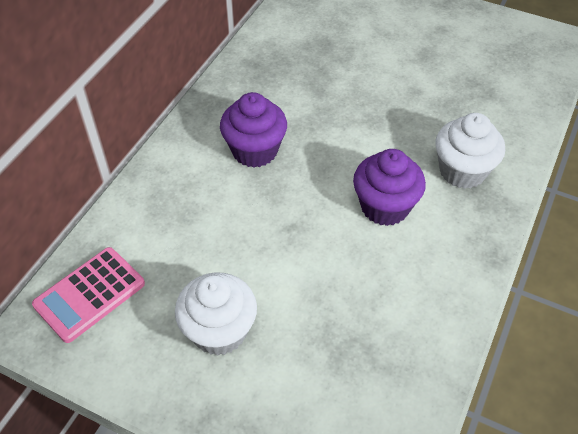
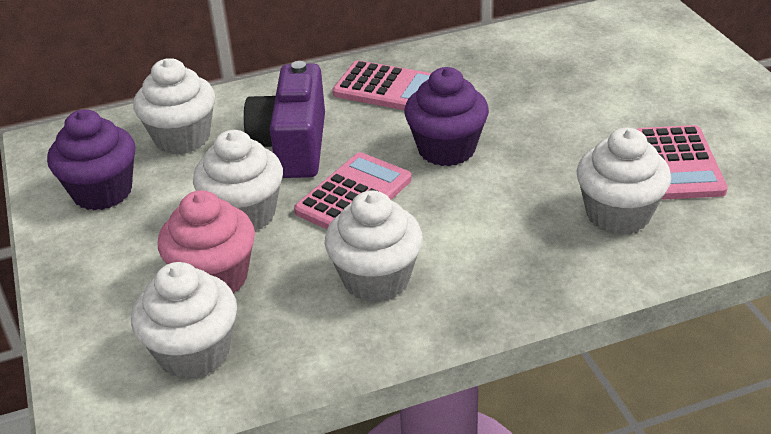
pink calculator: [32,247,145,343] = 1 -> [294,152,412,229] [333,60,431,110] [637,125,728,200] = 3
pink cupcake: none = 0 -> [158,190,255,294] = 1
purple camera: none = 0 -> [244,61,325,178] = 1
white cupcake: [175,273,257,356] [435,113,505,189] = 2 -> [131,262,237,380] [134,58,215,154] [193,130,283,232] [325,190,423,302] [576,128,671,235] = 5

